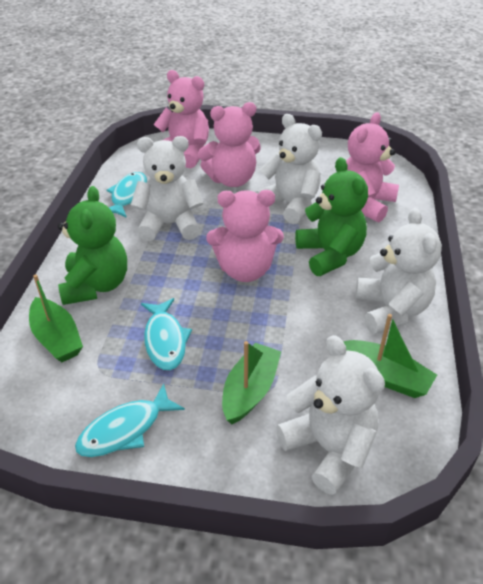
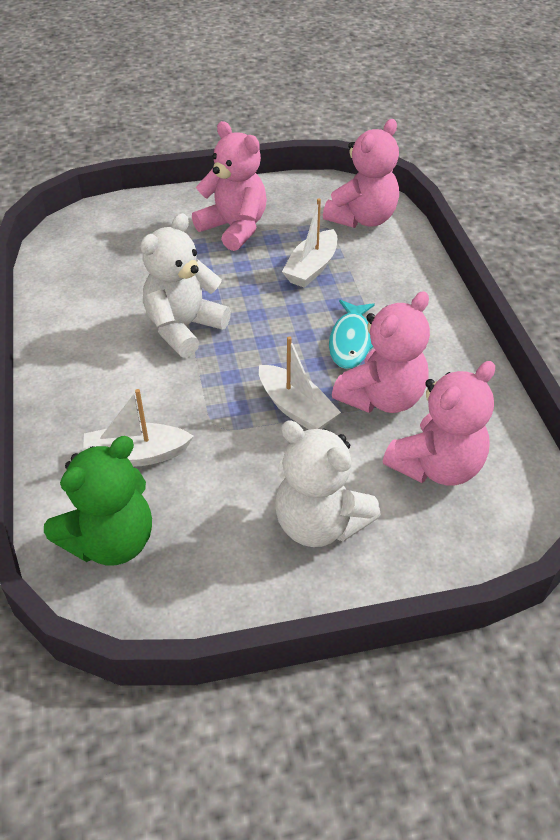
green boat: [29,275,83,362] [222,341,281,424] [343,314,437,398] = 3 -> none = 0
green teddy bear: [58,186,127,305] [295,157,368,276] = 2 -> [44,436,152,566] = 1
turquoise fish: [75,383,185,457] [107,172,147,218] [141,298,192,370] = 3 -> [329,300,375,369] = 1
white boat: none = 0 -> [83,389,194,467] [259,336,341,430] [282,198,337,288] = 3
white teddy bear: [131,136,204,241] [255,114,322,224] [276,335,385,495] [356,208,442,334] = 4 -> [141,213,231,358] [275,421,381,547] = 2

